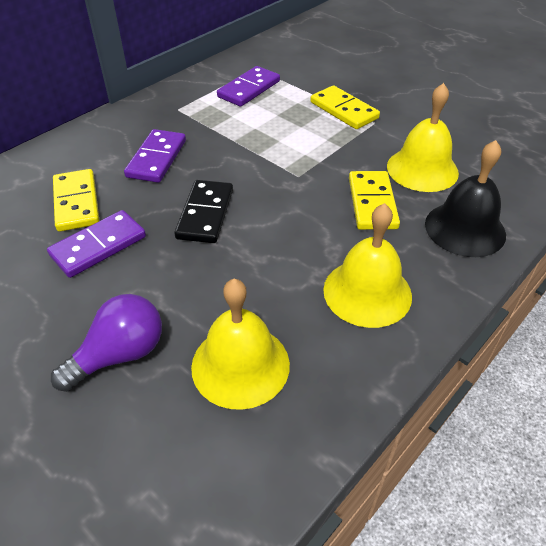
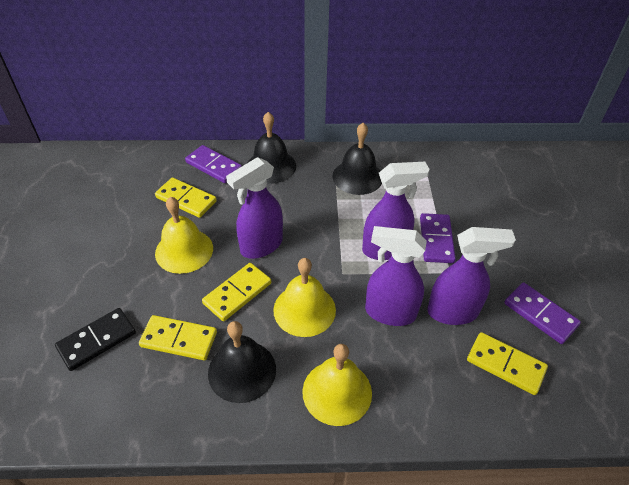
black bell: [425,140,506,257] = 1 -> [208,321,276,403] [248,112,296,184] [332,123,382,195] = 3
purple light bulb: [51,294,162,392] = 1 -> none = 0
purple spray bottle: none = 0 -> [226,157,283,259] [362,162,430,260] [365,226,427,326] [427,227,516,325] = 4
yellow domino: [53,169,100,232] [310,85,380,129] [349,171,400,230] = 3 -> [139,315,217,360] [155,178,217,218] [202,263,271,321] [467,332,548,395] = 4

